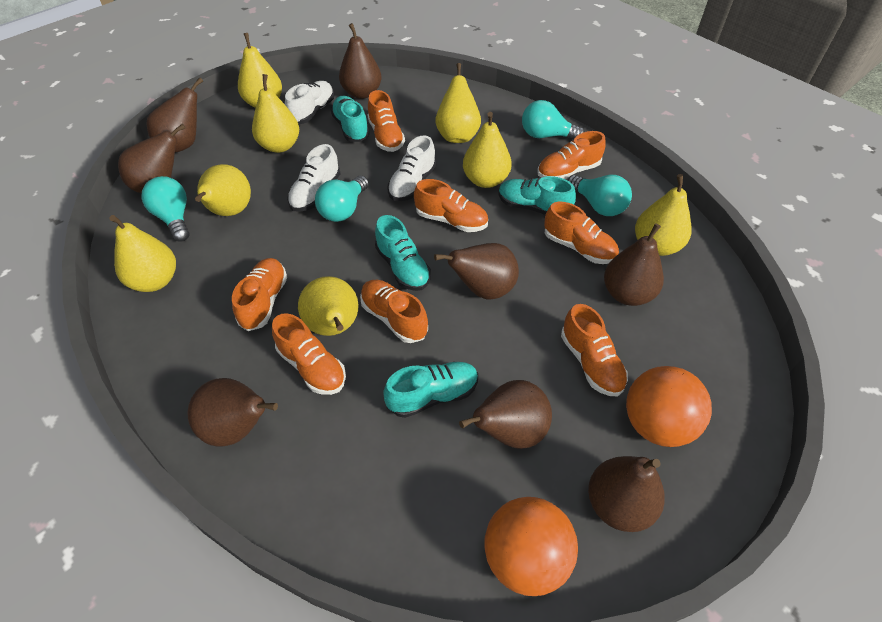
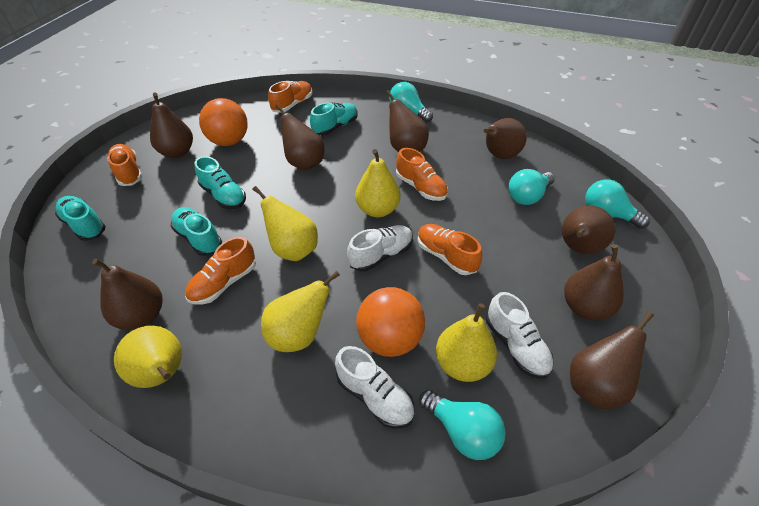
orange shoe: [232,258,287,331] [272,313,346,395] [360,280,428,343] [368,90,405,152] [414,179,488,232] [537,131,606,179] [544,202,619,264] [561,304,628,396] = 8 -> [107,144,142,186] [185,237,256,305] [268,81,312,113] [396,148,448,201] [417,224,482,275] = 5
yellow pear: [109,215,176,292] [195,164,251,216] [238,33,282,108] [252,74,299,153] [298,276,359,336] [435,63,481,143] [463,112,512,188] [635,174,692,256] = 8 -> [114,326,182,388] [253,186,318,261] [261,271,340,352] [355,149,400,217] [436,303,497,382] = 5

